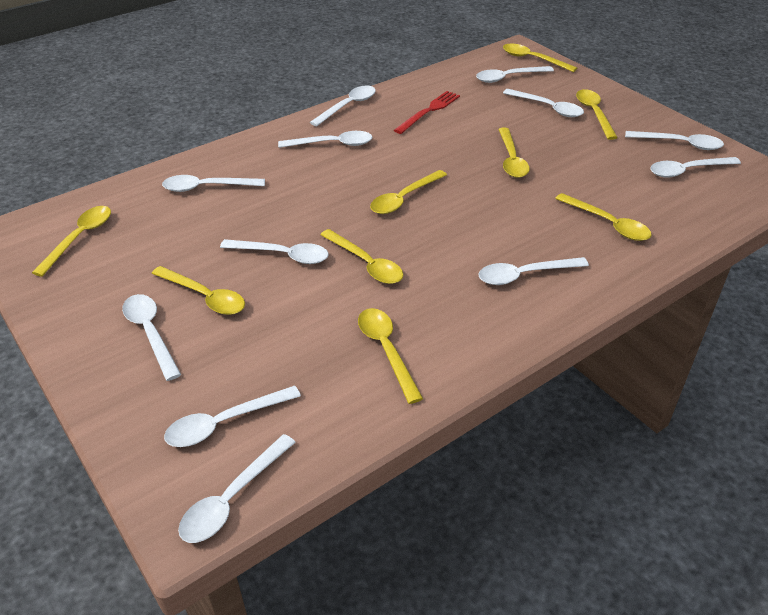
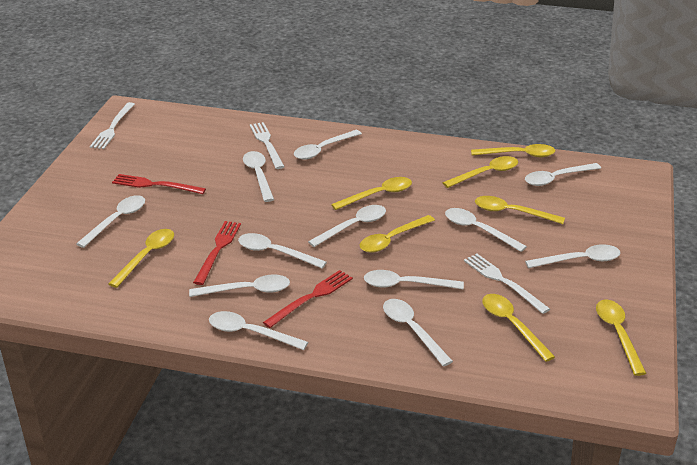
red fork: [394,91,460,134] = 1 -> [112,174,206,194] [193,221,241,285] [263,270,353,328] = 3
white fork: none = 0 -> [90,102,135,149] [250,122,285,169] [464,254,550,314] = 3
yellow spoon: [32,206,111,277] [151,266,245,315] [320,229,403,284] [358,308,423,404] [370,170,447,214] [498,128,530,178] [503,44,577,72] [555,193,652,241] [576,89,618,140] = 9 -> [108,229,174,288] [331,177,412,210] [360,215,435,253] [443,156,518,188] [471,144,555,157] [475,196,565,224] [482,294,555,362] [596,299,647,376] = 8

